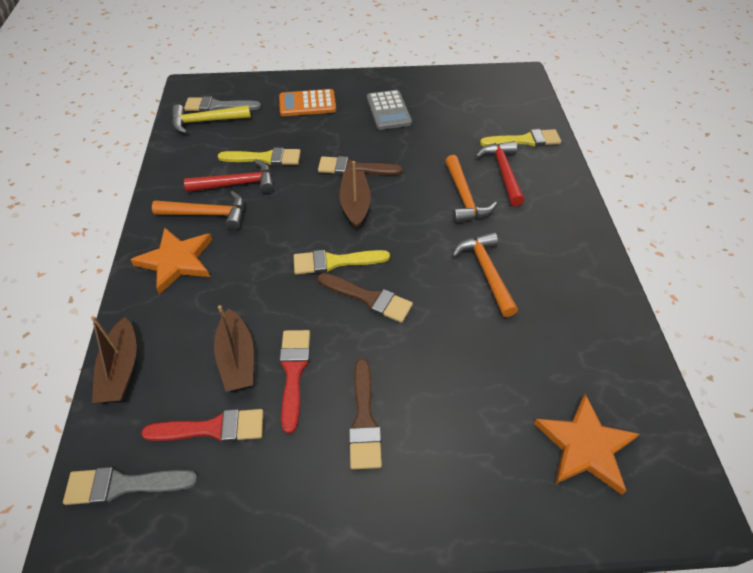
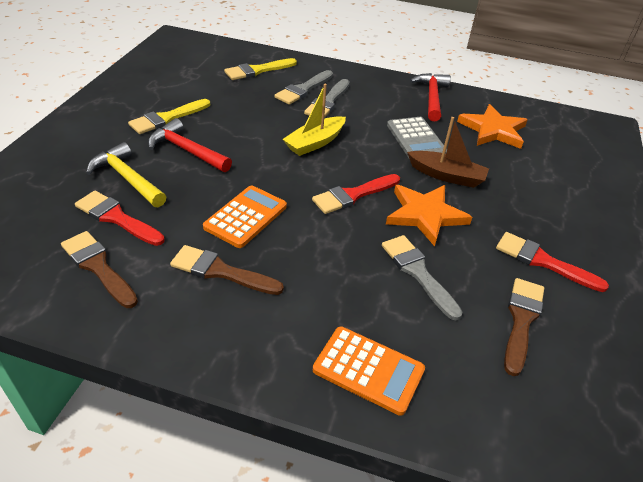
brown boat: [91,316,137,403] [214,305,254,392] [340,161,371,229] = 3 -> [407,117,489,188] = 1
grey brush: [63,467,198,505] [184,96,261,112] = 2 -> [274,70,333,105] [304,79,350,118] [382,235,462,320] = 3
orange calculator: [279,89,336,116] = 1 -> [203,185,287,248] [313,326,425,416] = 2
orange hammer: [152,191,244,230] [445,155,497,223] [452,232,518,317] = 3 -> none = 0
red brush: [141,409,264,442] [279,330,310,433] = 2 -> [75,191,165,246] [312,174,400,214] [496,232,609,292] = 3
yellow boat: none = 0 -> [283,84,346,156] = 1
yellow brush: [218,147,301,166] [294,250,390,274] [480,129,561,147] = 3 -> [128,99,210,134] [224,58,297,80] = 2

